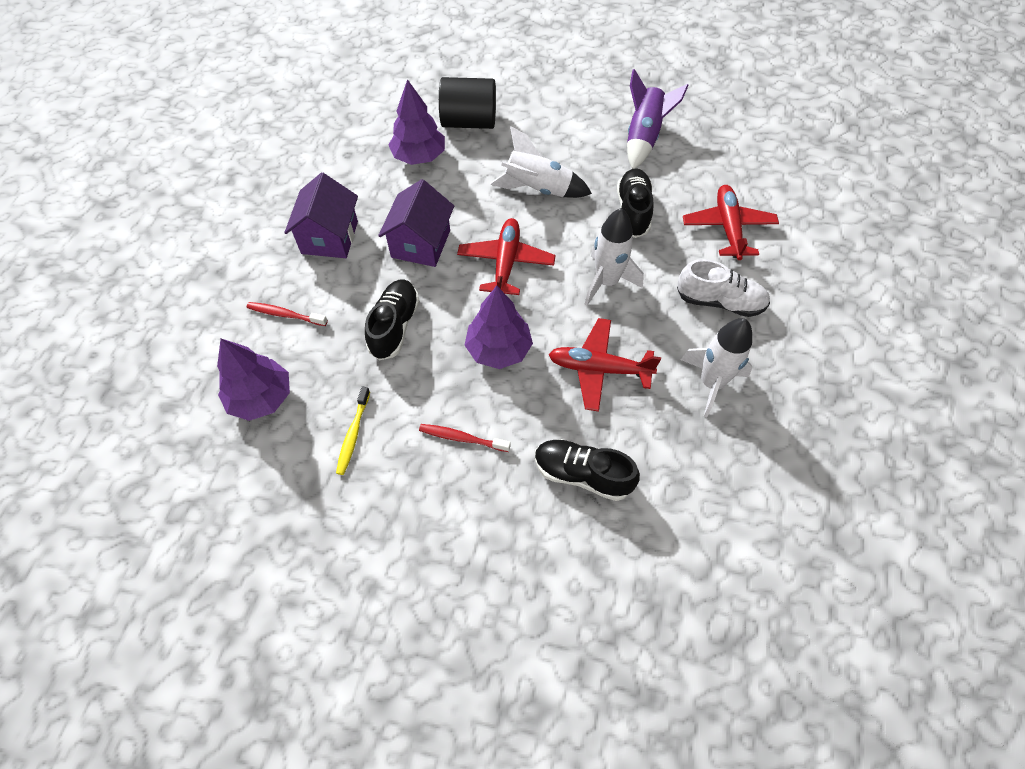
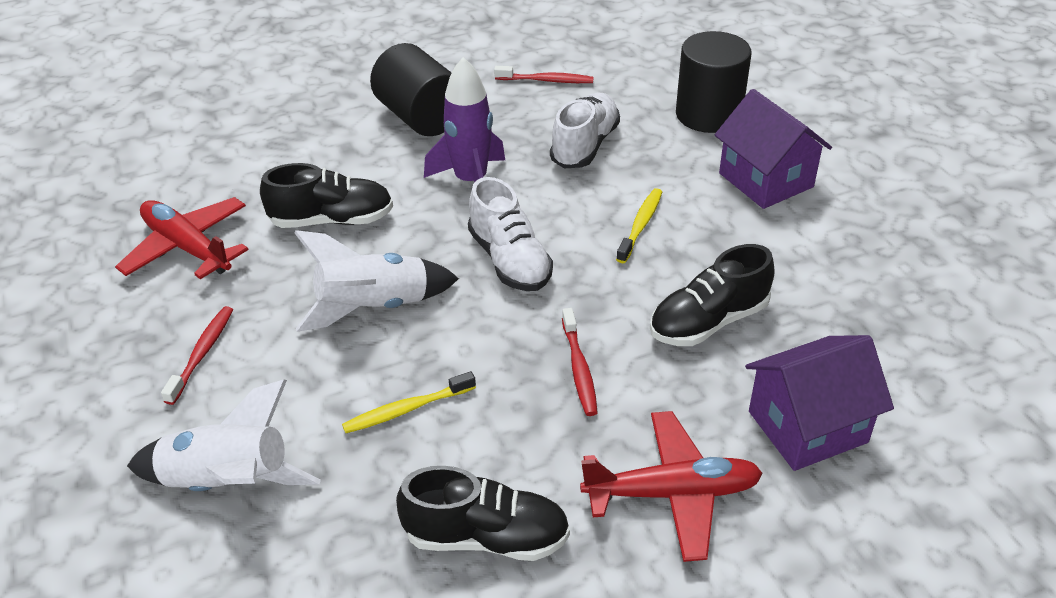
black cylinder: [439,77,496,129] = 1 -> [370,43,451,136] [676,31,751,133] = 2
purple tree: [217,339,290,421] [388,79,445,165] [465,286,533,369] = 3 -> none = 0
red plane: [457,218,556,295] [548,318,661,412] [683,185,779,260] = 3 -> [115,197,249,279] [580,411,763,562] = 2
red toothbrush: [247,302,328,326] [419,424,511,452] = 2 -> [161,306,233,405] [494,66,594,83] [562,308,598,416] = 3
white rocket: [490,126,592,198] [585,208,644,306] [681,318,753,417] = 3 -> [127,379,321,491] [294,230,459,332] = 2
white shoe: [677,259,770,317] = 1 -> [468,177,553,291] [550,92,620,168] = 2
yellow toothbrush: [336,387,370,475] = 1 -> [342,371,476,433] [616,188,662,263] = 2

